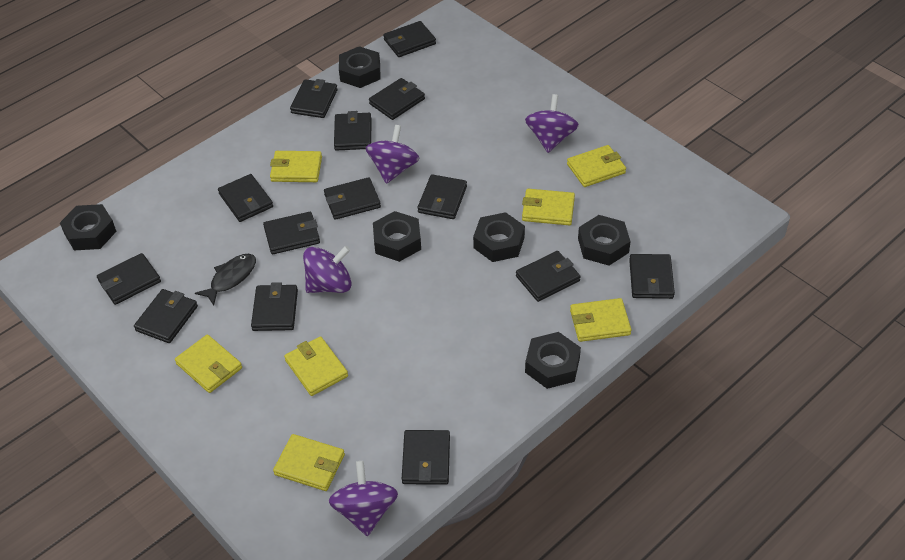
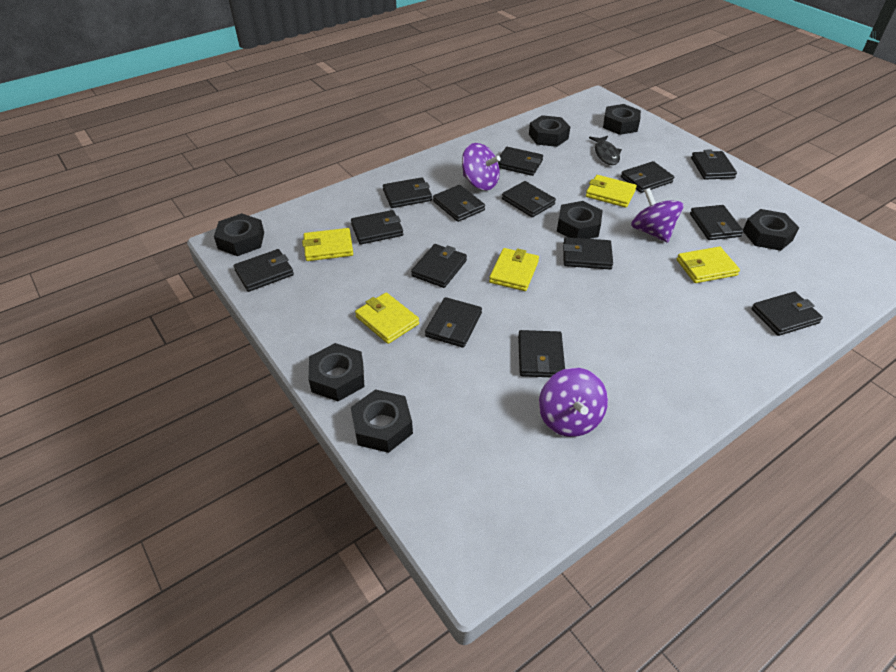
black nut: [60,204,117,250] [339,46,380,88] [373,211,421,262] [473,212,525,262] [525,332,581,389] [578,215,631,266] = 6 -> [214,213,264,256] [309,343,364,401] [351,389,413,453] [529,115,570,147] [557,201,603,239] [603,104,641,135] [743,209,799,251] = 7
purple spinning top: [303,246,352,293] [329,461,398,536] [366,125,420,184] [525,94,579,153] = 4 -> [462,143,501,190] [539,368,608,437] [631,188,684,243] = 3
yellow wallet: [175,334,242,393] [270,151,322,182] [273,434,345,491] [284,336,348,396] [522,189,575,225] [567,145,626,187] [570,298,632,342] = 7 -> [302,228,353,261] [355,293,419,344] [489,248,539,291] [586,175,637,207] [677,247,740,283] = 5

